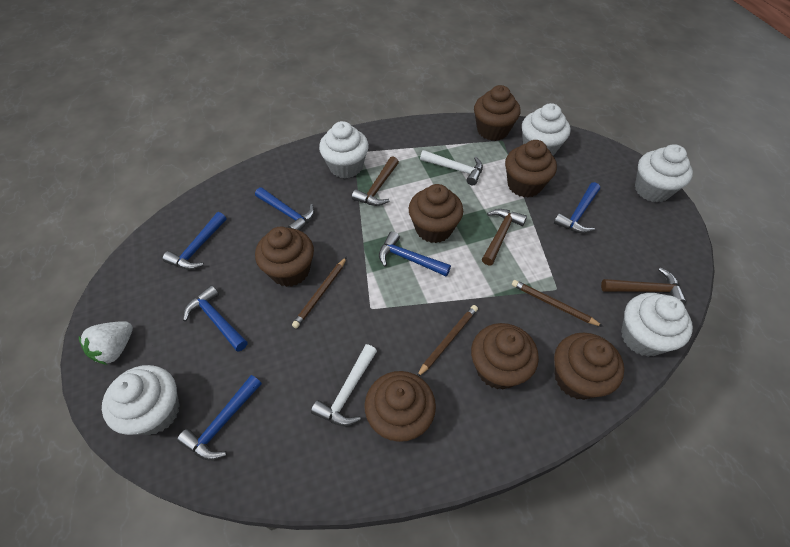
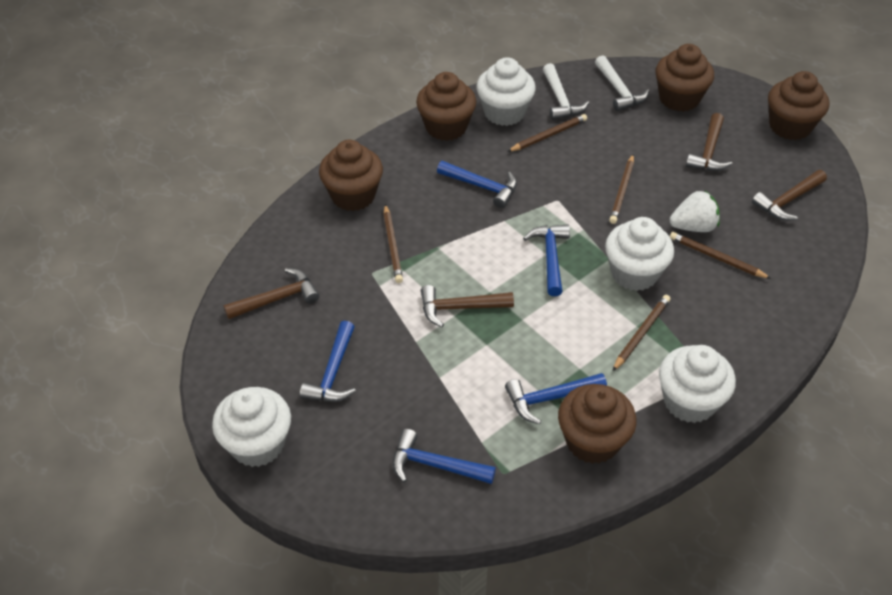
blue hammer: [163,212,226,270] [177,375,262,460] [183,285,248,352] [255,187,315,230] [379,231,451,276] [554,182,600,233] = 6 -> [300,321,356,402] [393,429,496,484] [437,161,517,208] [505,373,607,424] [523,224,570,296] = 5
brown cupcake: [255,227,314,287] [365,371,436,442] [408,184,463,243] [471,323,539,389] [474,85,520,141] [505,140,557,198] [554,333,624,400] = 7 -> [319,140,383,211] [416,72,476,141] [558,384,637,464] [655,44,714,112] [768,71,829,140] = 5
brown hammer: [352,156,399,206] [482,209,527,265] [601,268,686,304] = 3 -> [223,268,319,319] [421,285,514,327] [686,113,732,171] [752,170,827,221] = 4
brown pencil: [292,257,347,328] [417,305,478,376] [512,280,603,327] = 3 -> [383,204,403,283] [507,114,587,152] [609,155,634,224] [613,295,671,371] [670,232,771,279] = 5
white cupcake: [102,365,180,435] [319,121,369,179] [522,103,570,156] [621,293,693,357] [635,144,693,203] = 5 -> [212,387,291,467] [476,57,536,126] [605,217,674,291] [659,345,736,423] = 4

